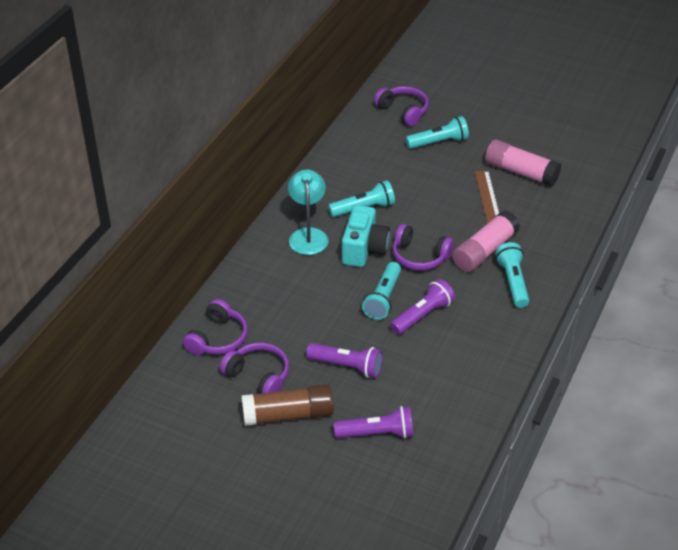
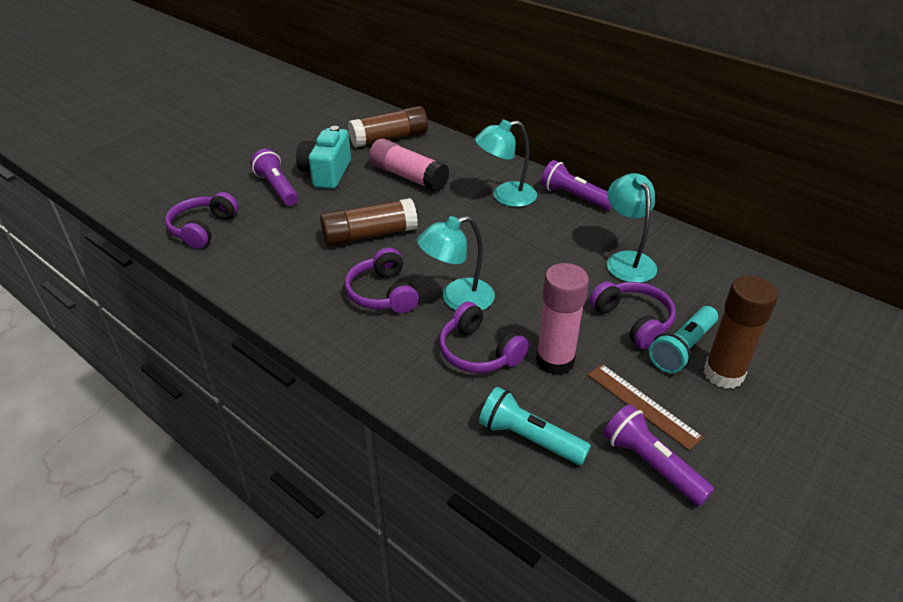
brown glue stick: [241,384,334,426] = 1 -> [320,198,418,246] [348,106,428,147] [704,275,778,389] = 3
turquoise flashlight: [328,180,395,217] [362,262,401,320] [406,116,469,149] [495,242,529,308] = 4 -> [479,387,591,465] [649,306,718,373] = 2
turquoise lamp: [288,169,329,255] = 1 -> [417,216,495,310] [475,120,537,207] [607,173,657,283] = 3

